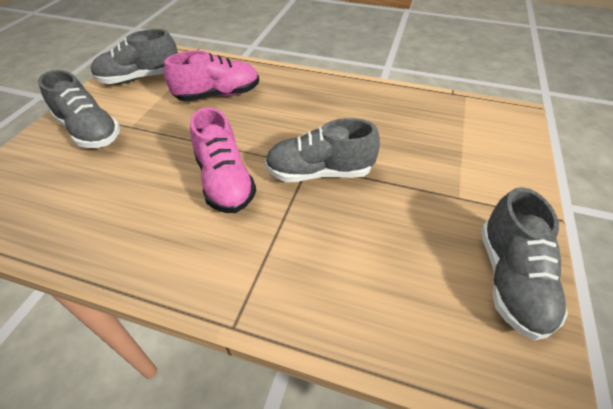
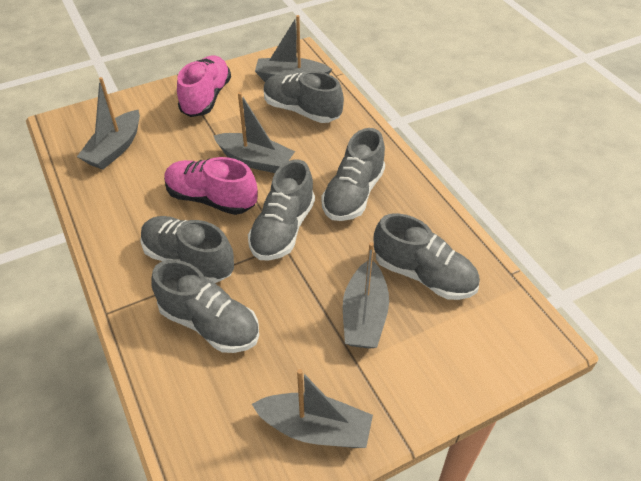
grey boat: none = 0 -> [77,77,140,169] [213,92,295,173] [252,369,373,448] [255,15,332,82] [343,242,389,349] = 5
grey shoe: [38,70,120,148] [91,29,178,84] [265,118,380,182] [481,187,568,340] = 4 -> [140,216,234,283] [151,260,259,353] [248,159,315,261] [263,71,344,123] [321,128,385,221] [374,213,480,300] = 6

